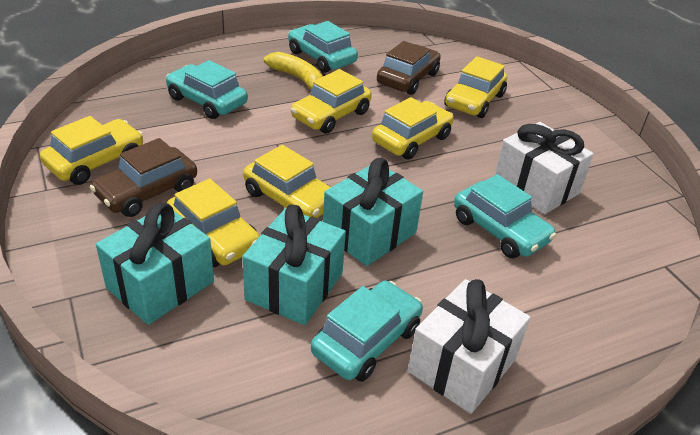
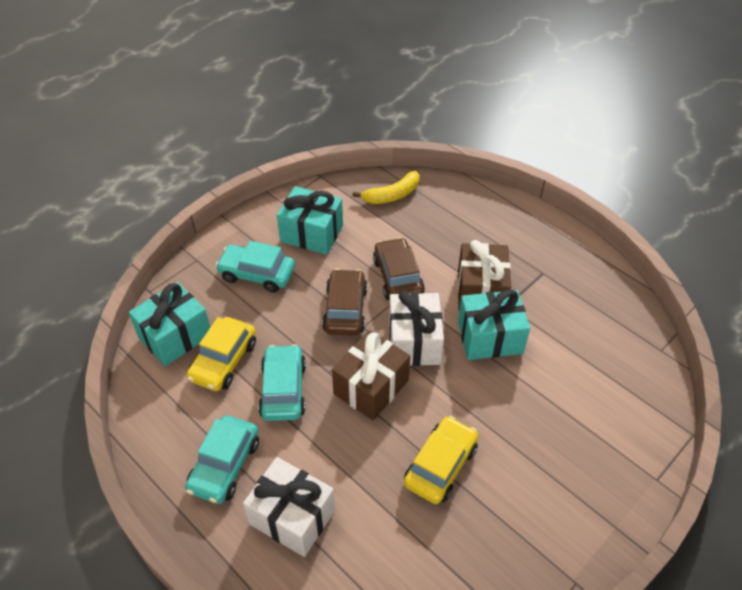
brown gift: none = 0 -> [332,330,410,421] [458,240,511,310] = 2
turquoise car: [166,60,248,119] [288,21,358,73] [311,280,423,382] [454,174,556,258] = 4 -> [185,415,259,504] [215,241,295,293] [258,344,306,421] = 3
yellow car: [40,116,143,185] [167,179,260,267] [243,145,331,218] [291,69,372,134] [372,97,454,160] [444,56,507,118] = 6 -> [187,317,256,391] [404,416,478,504] = 2

